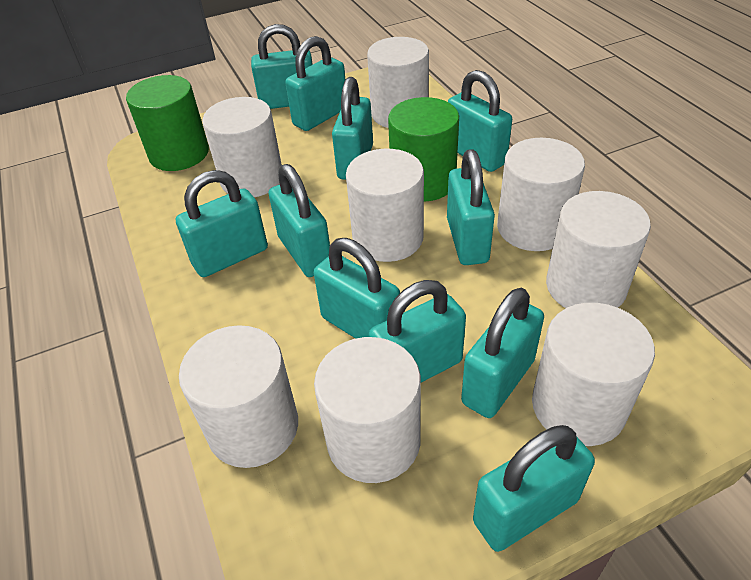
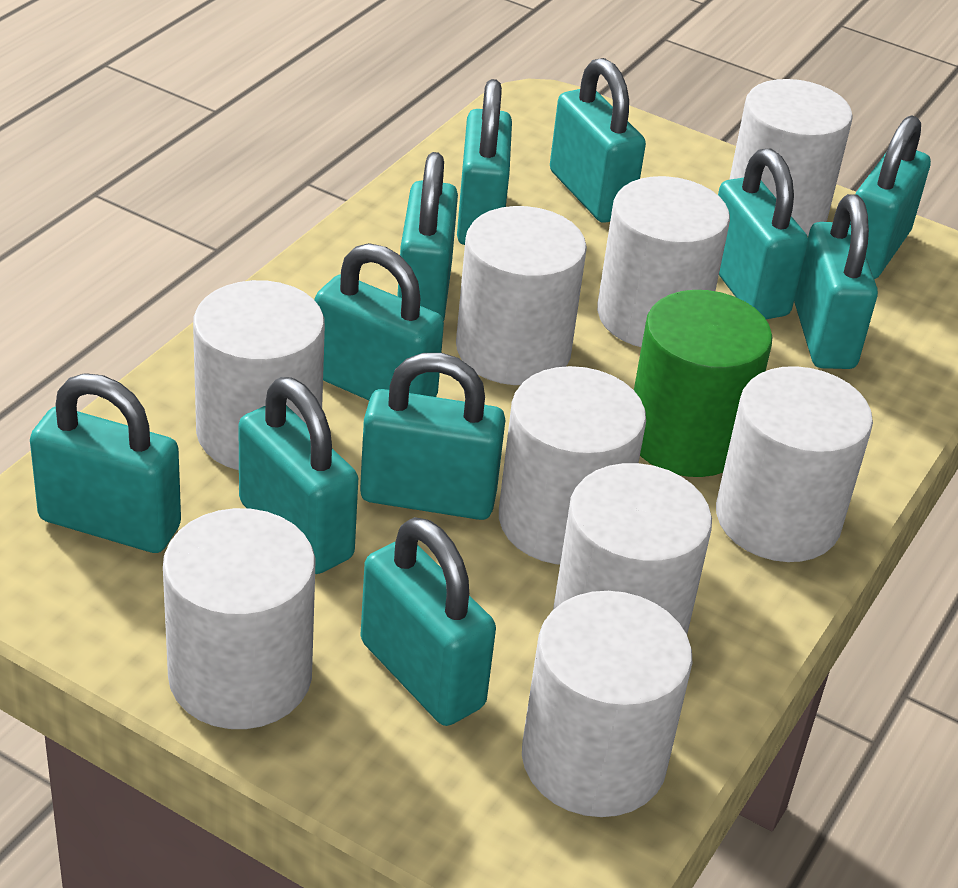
green cylinder: [126,75,209,171] [388,97,459,202] = 2 -> [634,290,772,477] = 1
white cylinder: [179,325,298,468] [202,97,282,197] [314,337,421,483] [346,149,424,262] [367,37,429,128] [497,138,585,251] [532,303,655,446] [546,191,651,308] = 8 -> [163,508,316,729] [193,280,325,470] [456,206,587,385] [499,366,646,565] [522,591,692,817] [553,463,712,634] [597,176,730,347] [716,366,873,562] [729,79,853,236] = 9

